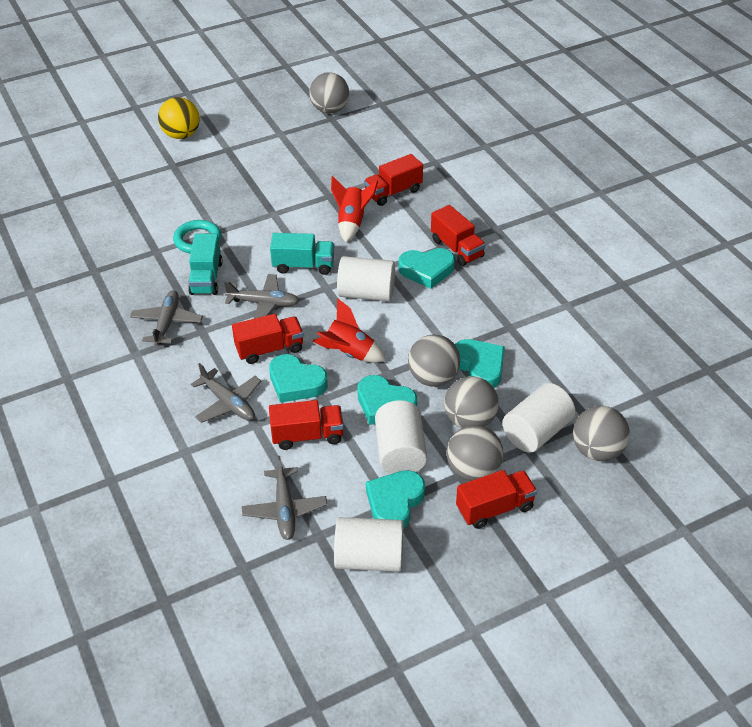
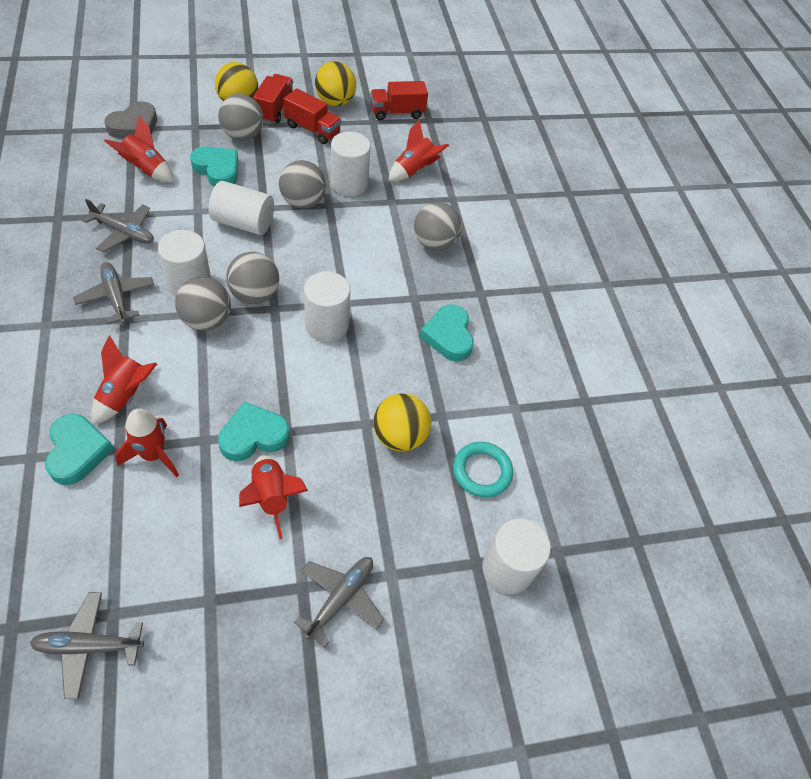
grey heart: none = 0 -> [104,101,157,139] = 1
red rocket: [312,298,386,363] [331,176,378,242] = 2 -> [91,335,157,425] [104,116,174,182] [115,409,179,477] [239,455,308,539] [389,120,449,182] = 5
red truck: [232,314,304,364] [269,400,344,450] [364,154,423,206] [431,205,486,266] [456,470,537,529] = 5 -> [253,74,293,124] [284,88,342,144] [370,81,428,120] = 3
turquoise heart: [269,354,328,403] [357,375,417,425] [366,470,425,529] [398,248,455,289] [455,339,505,388] = 5 -> [45,414,114,485] [190,146,238,187] [218,402,290,461] [420,304,474,362] = 4
turquoise truck: [188,234,223,295] [270,233,334,275] = 2 -> none = 0
white cylinder: [334,517,404,572] [337,256,395,301] [375,400,427,474] [503,383,575,453] = 4 -> [158,230,211,297] [209,181,274,235] [304,271,351,342] [331,132,371,196] [482,519,551,594] = 5
yellow ball: [158,97,200,139] = 1 -> [215,62,258,101] [315,61,356,106] [374,393,432,451] = 3

